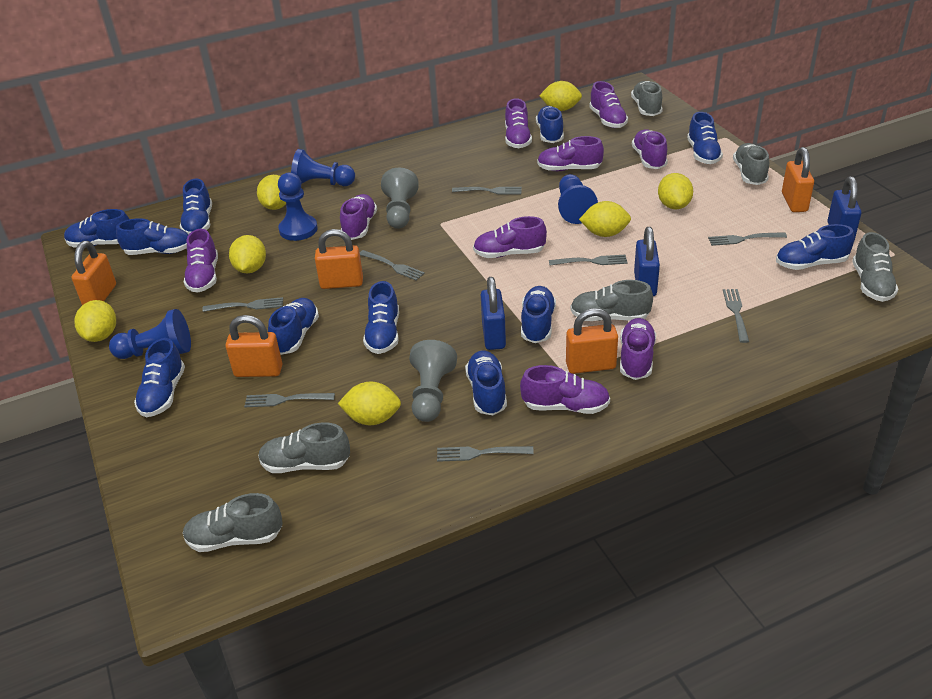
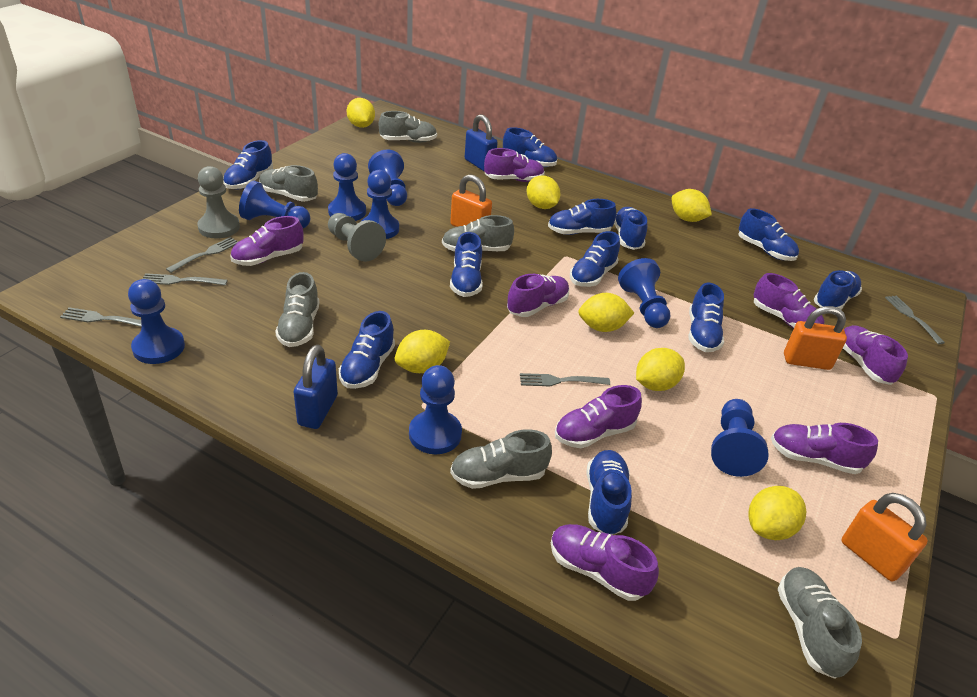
blue padlock: [481,277,506,350] [634,227,660,296] [827,176,861,241] = 3 -> [294,345,338,429] [465,114,498,171] = 2
blue pawn: [109,309,191,359] [278,173,318,241] [291,149,355,186] [558,174,598,224] = 4 -> [128,279,185,364] [239,181,311,228] [328,153,366,221] [362,170,399,239] [368,150,407,206] [409,365,462,454] [618,258,670,328] [711,399,769,477] = 8
grey fork: [202,297,283,312] [244,393,335,407] [360,250,425,281] [437,446,534,462] [452,187,522,195] [549,255,628,265] [708,232,787,246] [723,289,749,343] = 8 -> [60,307,142,327] [142,273,228,286] [166,237,238,273] [520,373,610,386] [885,295,945,344] = 5
orange padlock: [72,241,116,305] [225,315,282,377] [315,229,363,289] [566,308,618,374] [782,147,814,212] = 5 -> [450,174,492,227] [784,306,847,370] [841,493,928,582] = 3
purple shoe: [184,229,218,293] [340,194,377,240] [473,216,547,258] [505,98,532,148] [520,365,610,414] [537,136,604,171] [589,81,628,128] [620,318,656,380] [632,129,668,169] = 9 -> [231,216,304,266] [484,148,545,182] [507,274,569,317] [551,524,659,601] [555,385,642,448] [753,273,825,328] [771,423,878,474] [843,325,908,385] = 8

